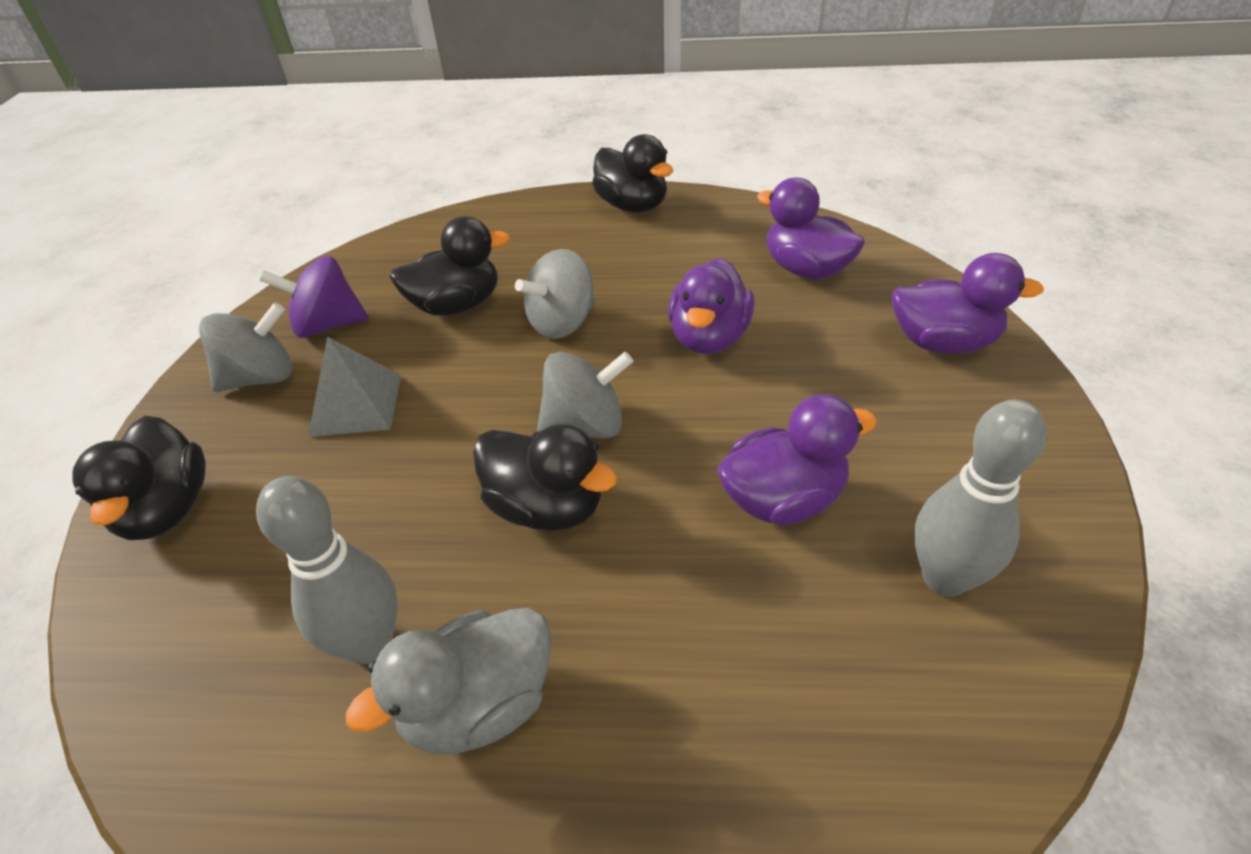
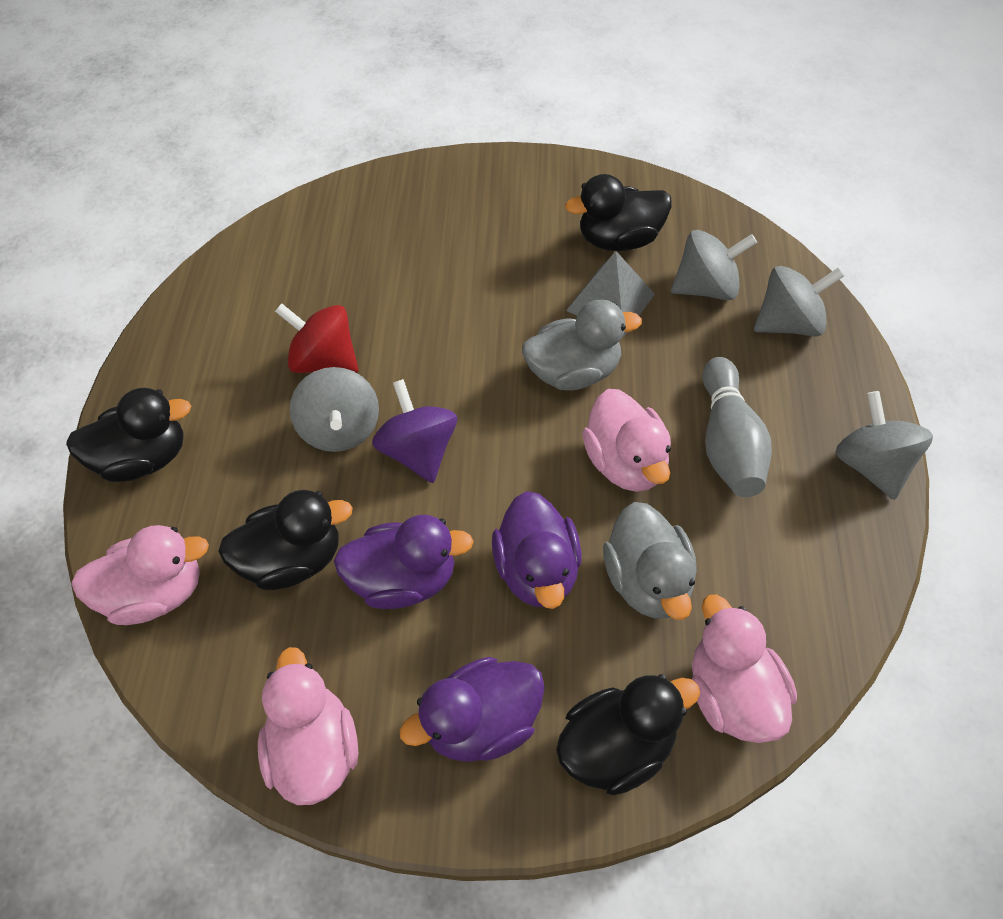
grey bowling pin: [256,476,398,664] [914,400,1047,597] = 2 -> [702,357,772,497] = 1
grey duck: [346,608,551,754] = 1 -> [522,299,642,391] [603,502,697,620] = 2
grey spinning top: [199,302,292,392] [515,249,595,339] [537,352,633,438] = 3 -> [290,367,379,452] [671,230,757,300] [754,266,844,336] [835,391,933,500] = 4
pink duck: none = 0 -> [71,525,209,625] [258,647,358,805] [582,389,671,492] [692,594,797,743] = 4
purple duck: [668,258,754,354] [717,394,877,525] [757,177,865,279] [892,253,1044,354] = 4 -> [334,515,474,609] [400,657,545,762] [492,491,582,609] = 3
red spinning top: none = 0 -> [275,303,359,373] = 1

